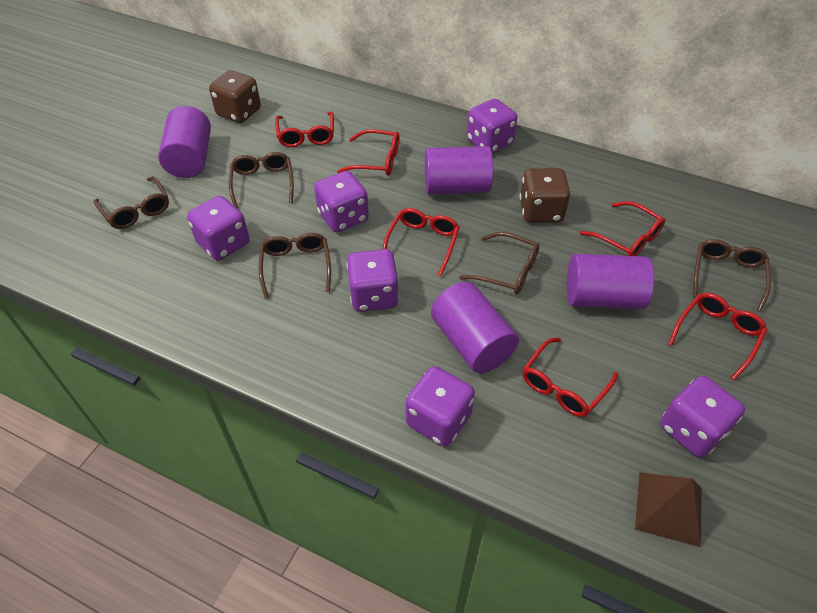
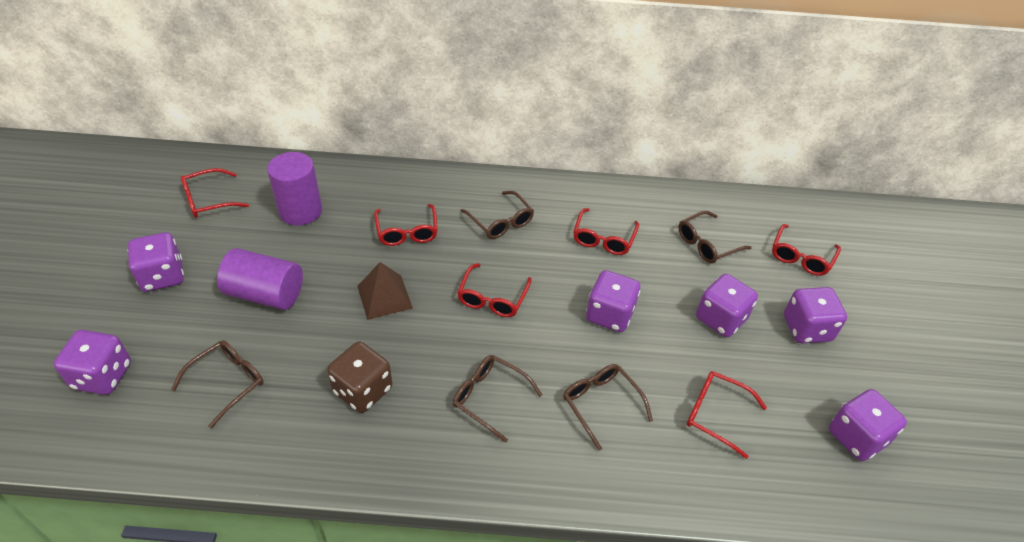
brown dice: [209,70,261,123] [520,168,570,223] = 2 -> [327,342,392,413] = 1
purple cylinder: [158,106,211,178] [425,146,493,194] [431,281,519,373] [567,254,654,309] = 4 -> [217,248,303,310] [267,152,322,226] = 2

